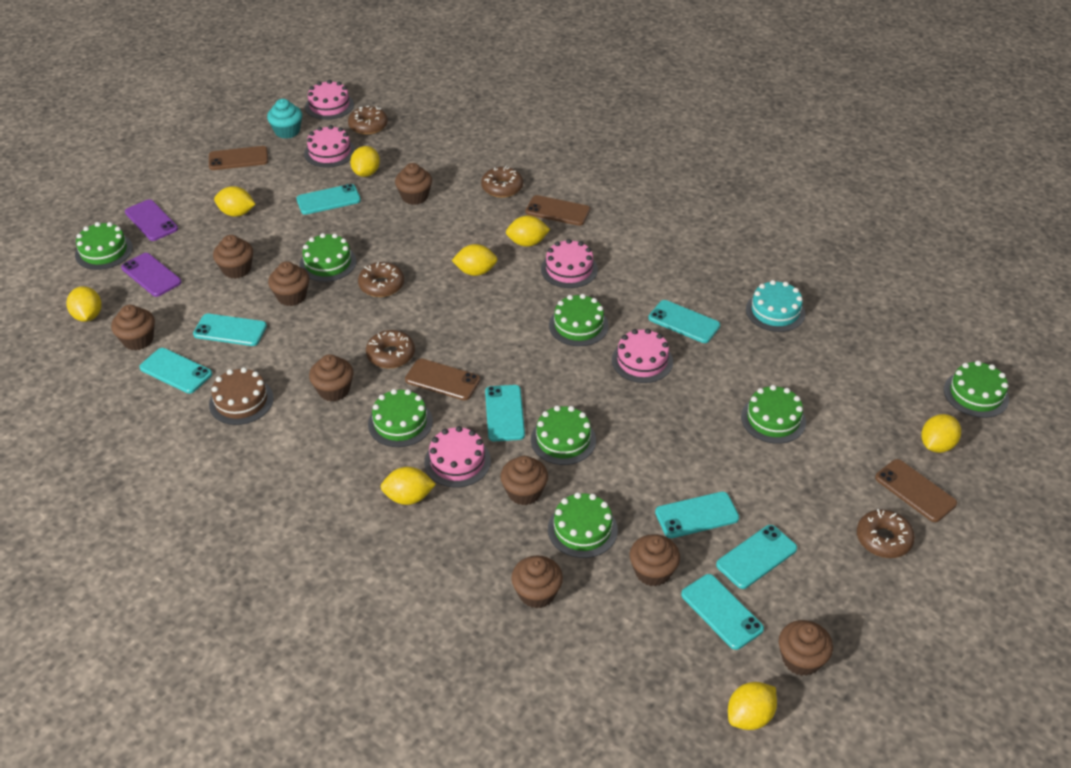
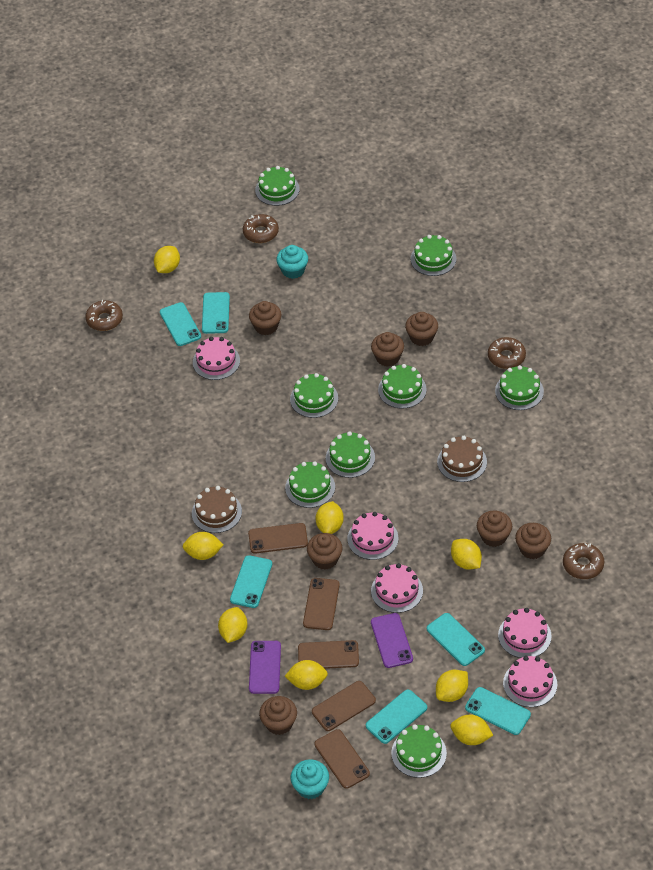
brown cake: [209,367,274,425] = 1 -> [192,486,242,533] [437,436,487,482] = 2
brown cupcake: [111,305,155,351] [213,235,253,279] [268,261,309,306] [309,354,353,401] [395,163,432,205] [500,456,548,505] [511,555,563,609] [630,534,680,587] [779,620,833,676] = 9 -> [249,301,282,335] [259,696,297,735] [307,533,342,570] [371,332,404,367] [405,312,438,346] [477,510,512,547] [515,523,551,559] = 7
brown donut: [348,106,388,135] [358,262,404,297] [366,330,415,368] [481,166,523,198] [857,509,915,558] = 5 -> [85,300,123,331] [243,214,279,243] [488,337,526,369] [563,543,604,579] = 4
brown phone: [209,146,268,170] [405,358,480,401] [525,195,590,226] [875,459,957,522] = 4 -> [248,523,308,554] [298,640,359,669] [303,578,340,630] [312,681,376,731] [314,729,370,789] = 5
turquoise cake: [746,280,805,332] = 1 -> none = 0
turquoise cupcake: [267,99,302,139] = 1 -> [276,245,308,279] [291,759,329,799] = 2
turquoise phone: [139,348,212,394] [193,314,267,346] [296,184,361,215] [485,385,525,441] [648,300,720,343] [655,492,739,538] [681,574,764,650] [716,525,797,589] = 8 -> [160,302,201,346] [202,292,230,334] [230,555,272,608] [366,690,427,744] [427,613,485,666] [465,687,531,735] = 6

